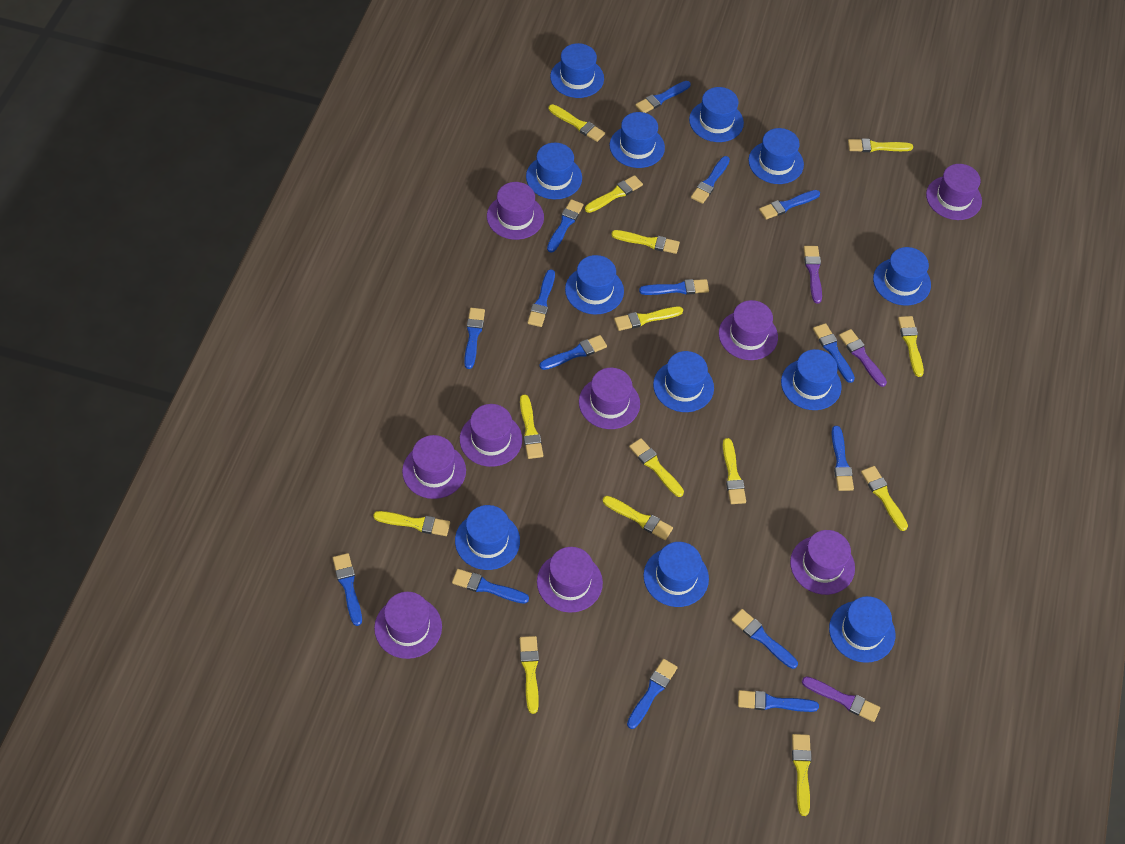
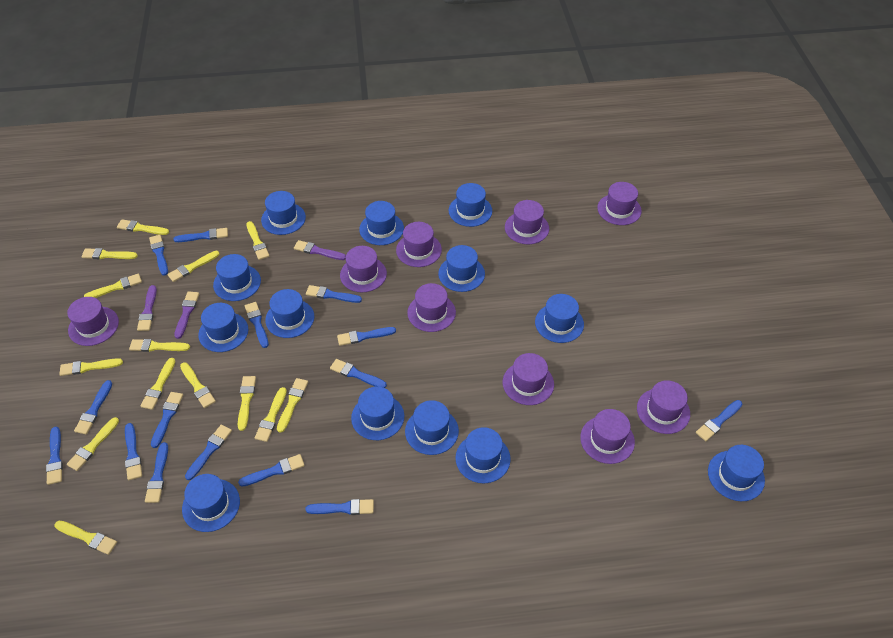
blue hat: [455,505,520,570] [526,143,582,200] [550,43,604,98] [565,255,624,315] [609,112,665,168] [643,542,709,607] [653,351,714,412] [689,87,744,142] [749,128,804,184] [781,349,842,410] [829,596,895,663] [873,247,931,306] = 12 -> [182,474,240,532] [198,303,248,352] [213,254,261,301] [261,191,306,235] [265,289,314,338] [351,387,404,440] [359,201,404,245] [405,400,459,455] [438,245,485,292] [449,183,492,227] [455,427,511,483] [535,294,584,343] [708,445,765,501] = 13

